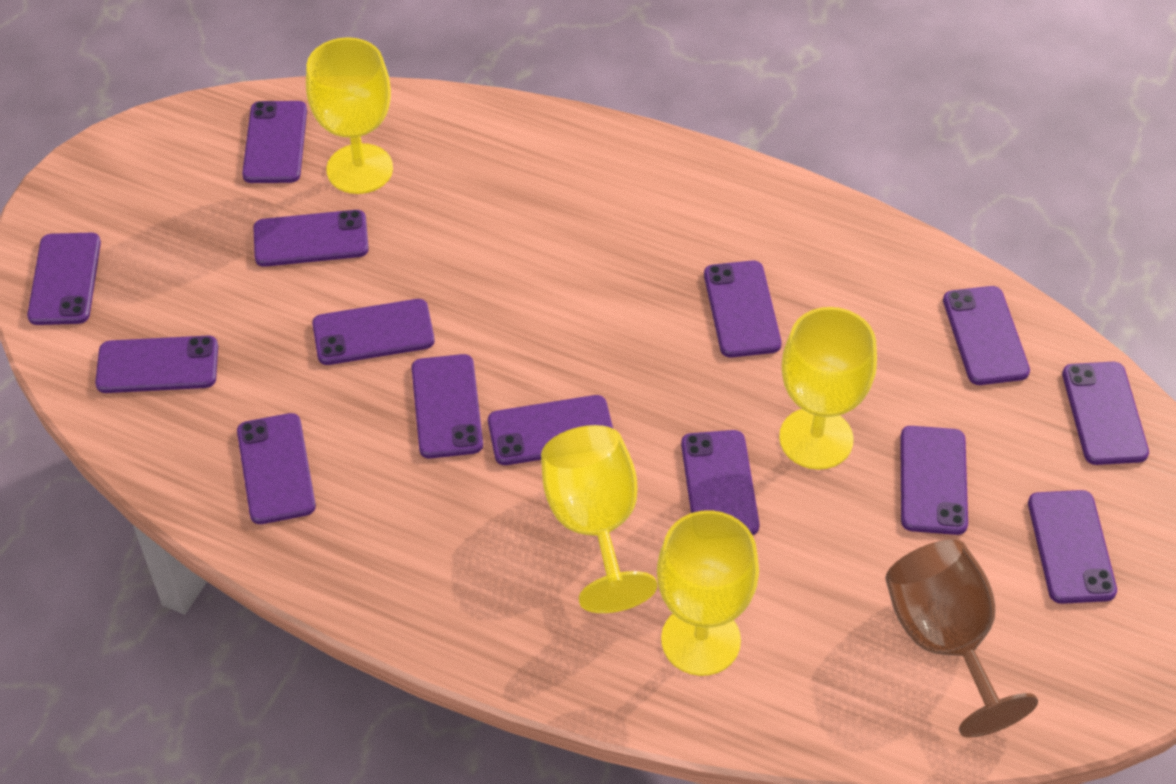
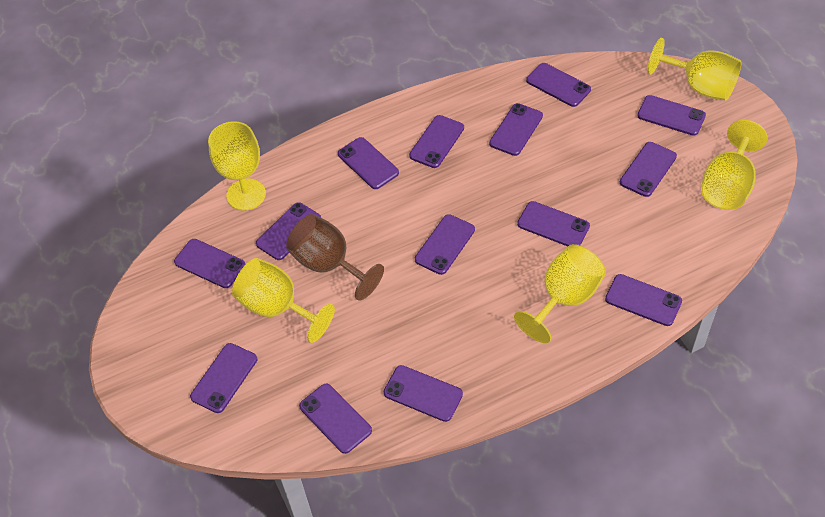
yellow goblet: [306,37,393,194] [541,425,657,613] [657,510,759,676] [779,307,877,470] = 4 -> [208,121,266,210] [232,258,335,343] [514,244,606,343] [647,38,741,101] [701,120,767,210] = 5

